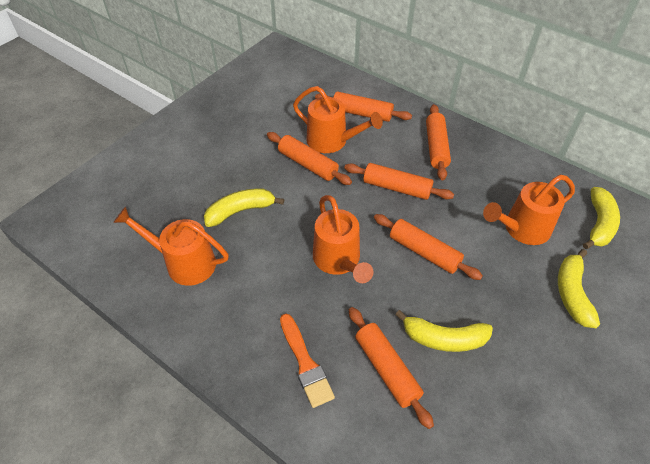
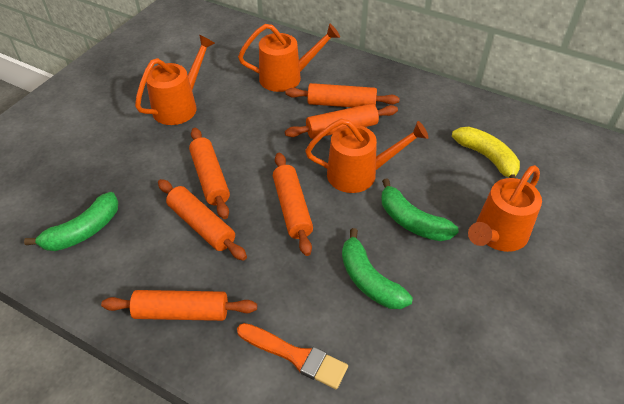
green banana: none = 0 -> [24,192,118,251] [342,228,413,309] [381,178,459,241] = 3
yellow banana: [204,188,284,227] [395,310,493,352] [558,249,600,328] [583,187,620,249] = 4 -> [452,127,520,178] = 1

